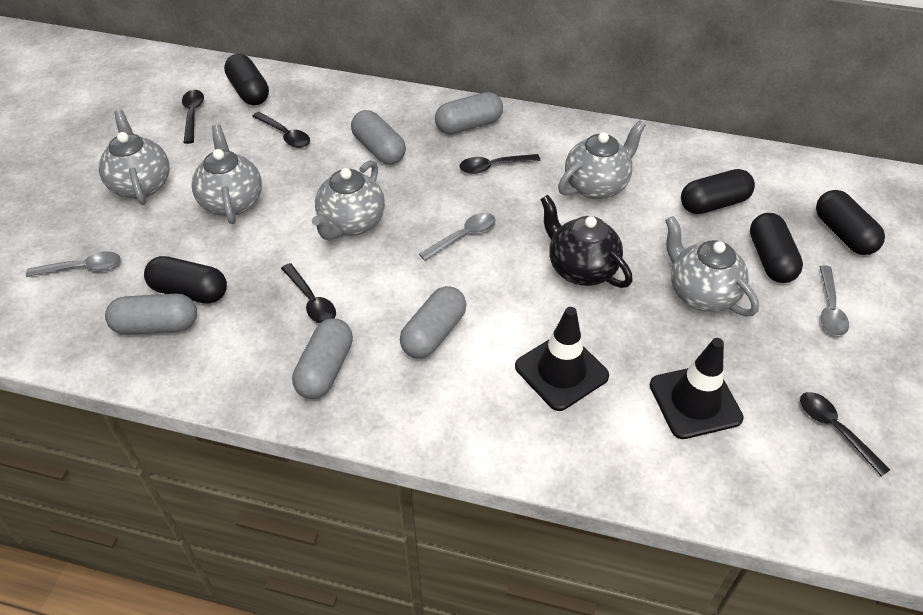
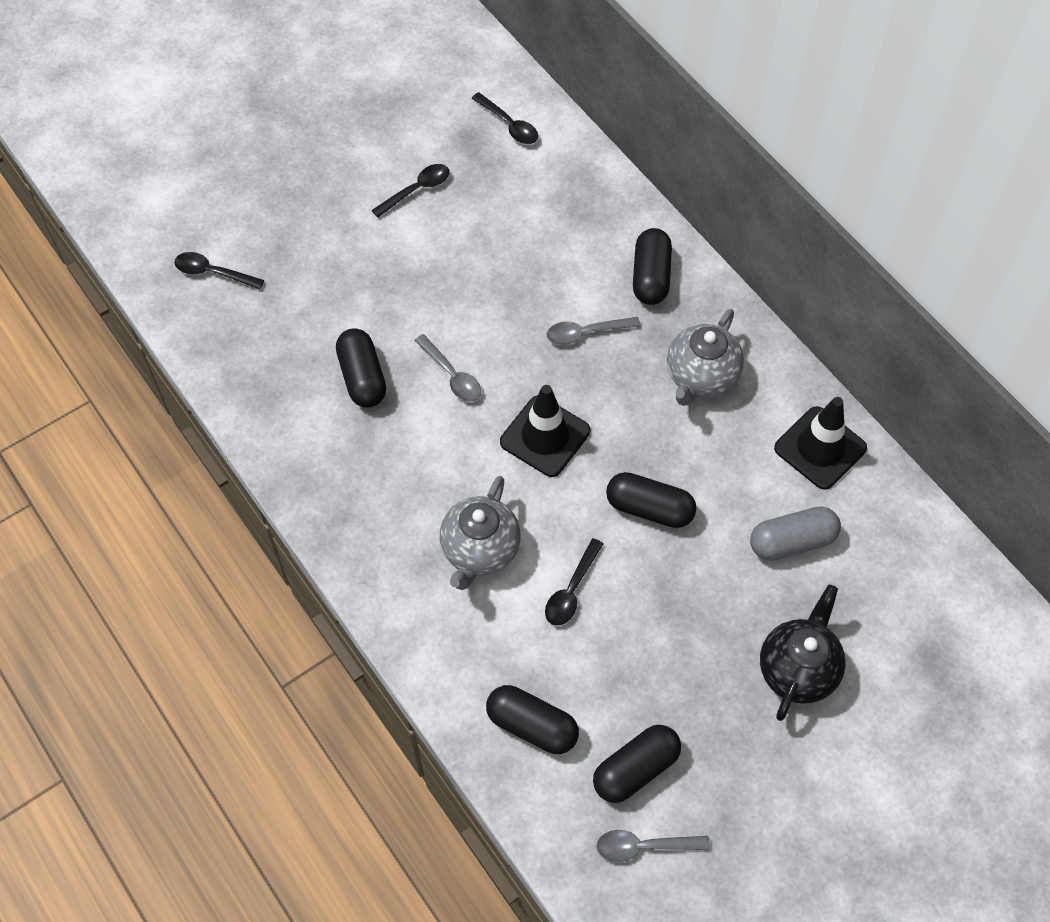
black spoon: [182,90,204,144] [252,112,310,148] [281,263,336,323] [459,154,540,174] [800,392,890,477] = 5 -> [174,252,264,289] [371,164,449,218] [472,92,538,144] [545,538,603,626] = 4
grey capsule: [105,293,197,335] [292,318,353,399] [351,110,406,165] [400,286,466,359] [435,92,503,134] = 5 -> [750,507,841,561] = 1
grey teapot: [99,110,170,205] [191,125,262,224] [312,160,385,240] [558,120,646,199] [665,216,759,316] = 5 -> [440,476,521,590] [667,309,744,406] = 2

